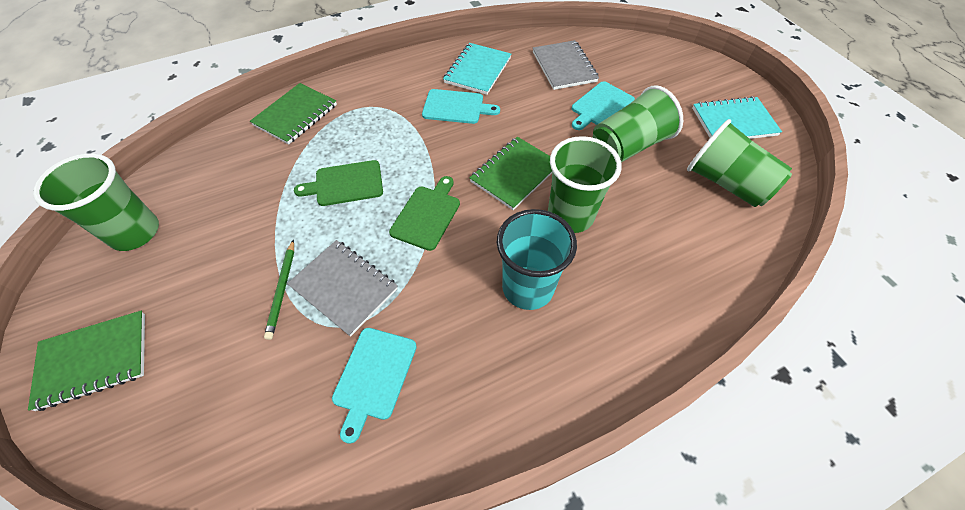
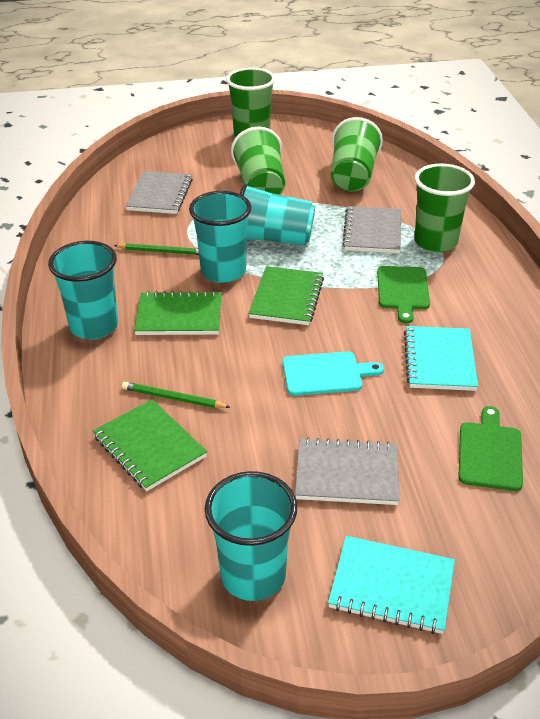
green pencil: [264,239,294,340] = 1 -> [114,243,199,255] [122,382,231,408] = 2
grey notebook: [287,240,398,337] [533,40,599,90] = 2 -> [125,171,193,214] [295,437,399,505] [342,206,401,253] = 3
turquoise cup: [497,209,577,310] = 1 -> [48,241,118,339] [189,191,252,283] [205,471,297,601] [240,184,315,246] = 4
turquoise cutting board: [332,328,417,444] [422,89,500,124] [572,81,635,130] = 3 -> [282,351,384,396] = 1

